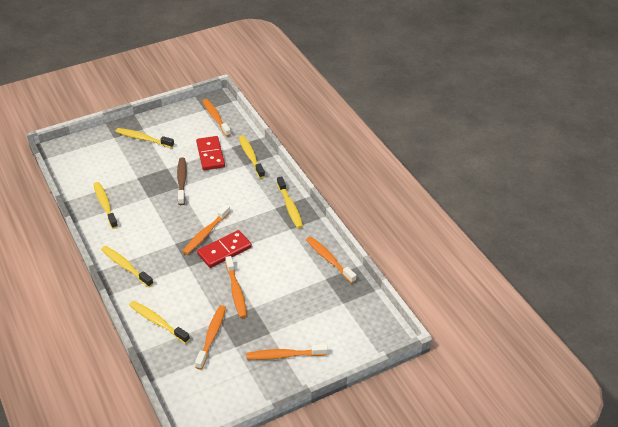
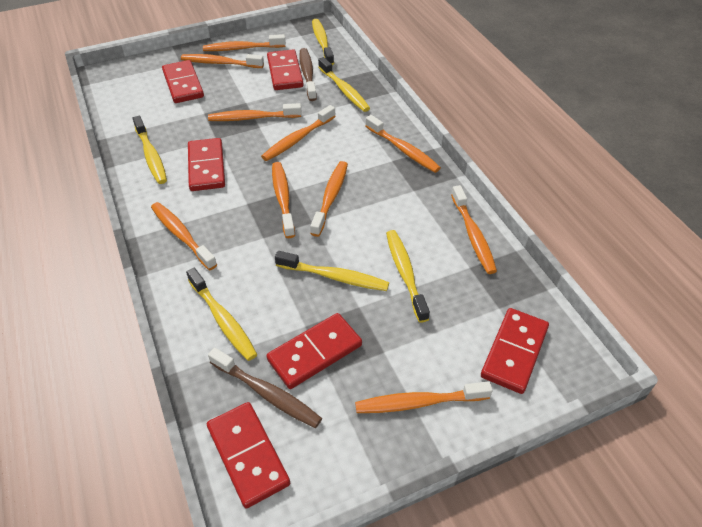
brown toothbrush: [177,158,187,205] = 1 -> [208,348,322,428] [299,48,317,101] = 2
orange toothbrush: [182,204,230,255] [195,305,226,370] [203,99,231,137] [225,256,247,318] [246,344,328,360] [306,236,356,283] = 6 -> [151,202,217,270] [181,54,264,68] [203,34,286,51] [208,103,302,121] [261,105,336,161] [272,162,295,238] [310,161,348,237] [355,381,493,413] [366,115,441,173] [451,185,497,274] = 10
red domino: [196,136,225,170] [197,230,252,268] = 2 -> [162,60,204,103] [188,138,225,191] [207,402,290,509] [267,49,303,90] [267,313,362,389] [481,308,549,394] = 6

